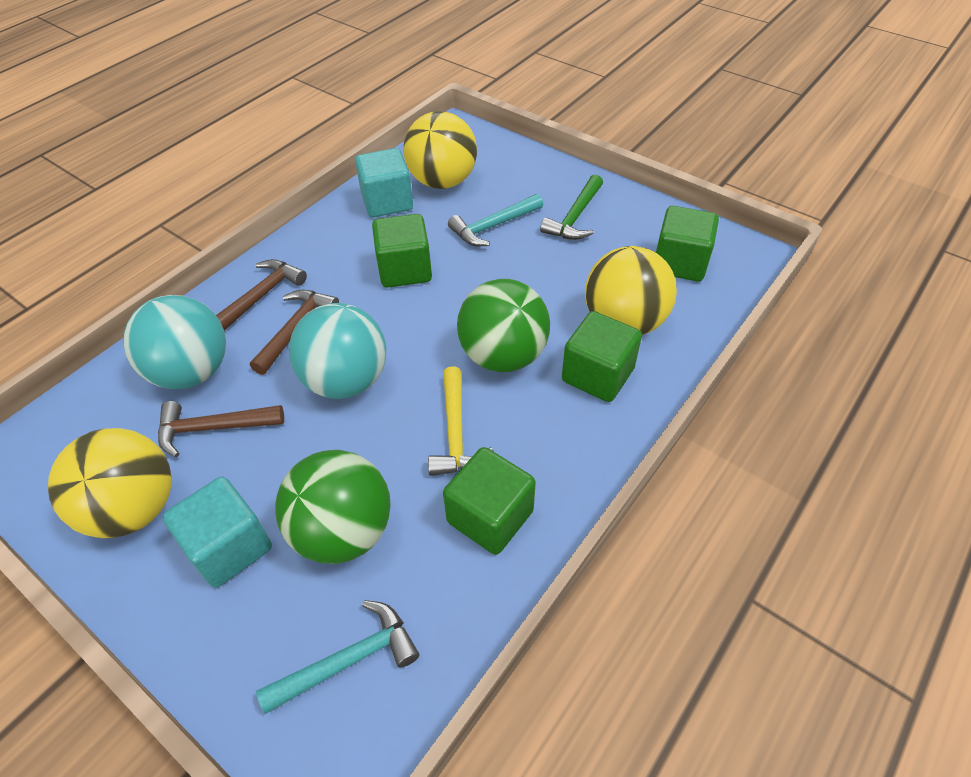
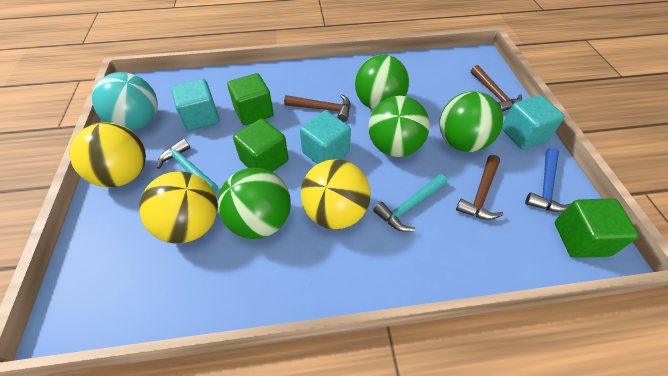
blue hammer: none = 0 -> [525,148,570,212] = 1
green ball: [275,450,391,564] [457,279,550,372] = 2 -> [218,168,291,239] [355,55,410,110] [368,96,430,157] [439,91,503,152] = 4
green cube: [372,214,432,288] [443,447,536,555] [562,311,642,402] [656,206,719,281] = 4 -> [227,73,274,125] [233,119,288,172] [555,198,639,258] = 3
green hammer: [540,175,603,240] = 1 -> none = 0
turquoise ball: [123,295,226,389] [289,303,386,399] = 2 -> [92,72,158,130] = 1
turquoise cube: [163,477,272,588] [355,148,413,218] = 2 -> [171,79,219,131] [300,111,351,164] [502,95,565,149] = 3
yellow hammer: [428,366,494,476] = 1 -> none = 0

